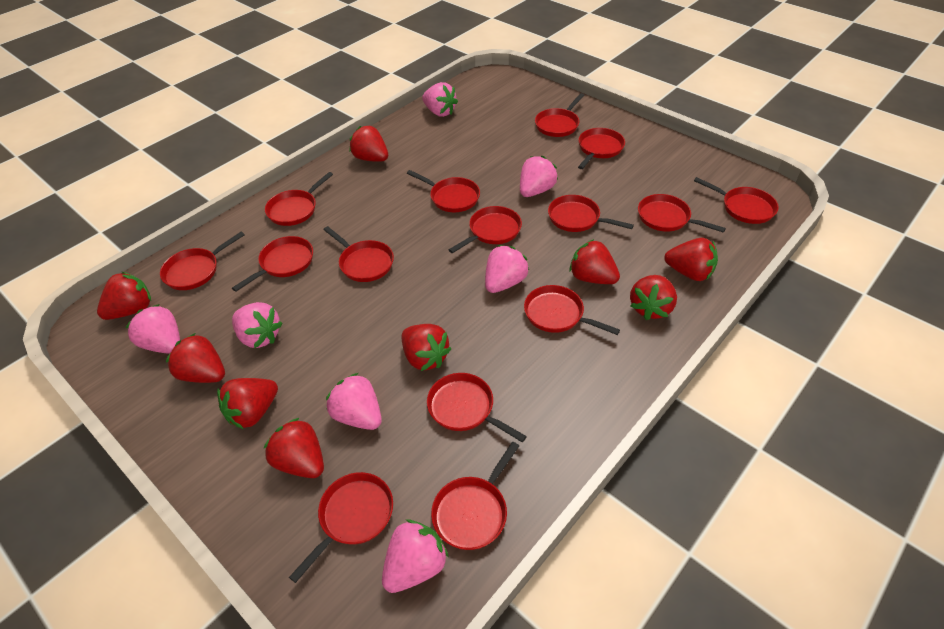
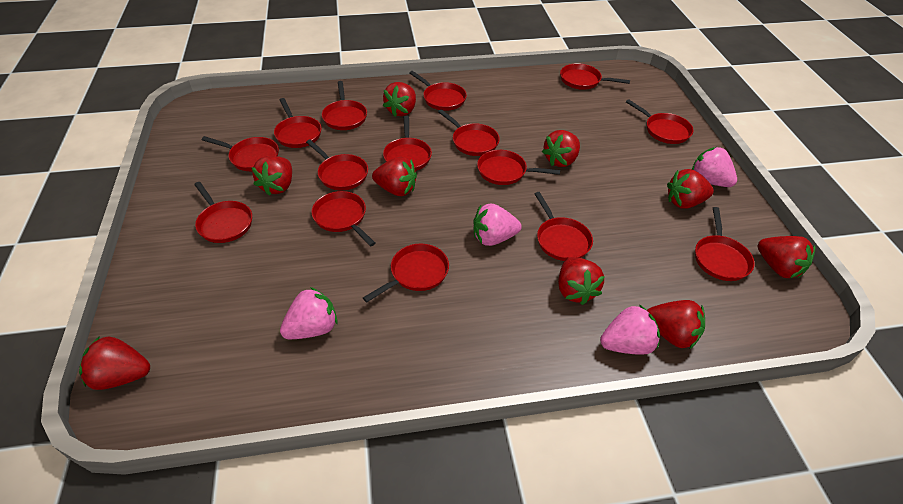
pink strawberry: [125,304,180,354] [232,302,283,348] [326,373,382,430] [382,519,449,593] [422,82,458,117] [485,245,529,293] [520,156,558,197] = 7 -> [280,287,338,339] [473,204,522,246] [600,304,660,355] [692,147,737,187] = 4

